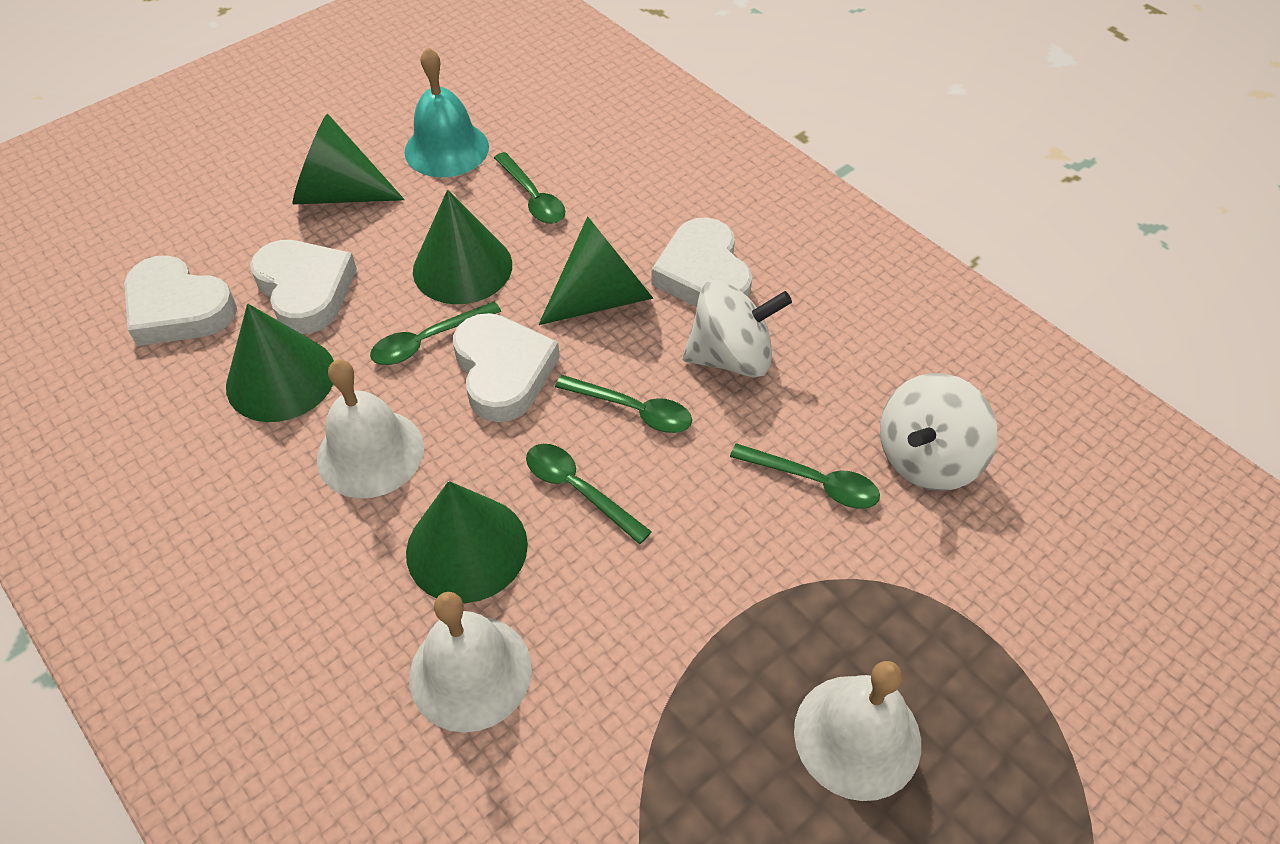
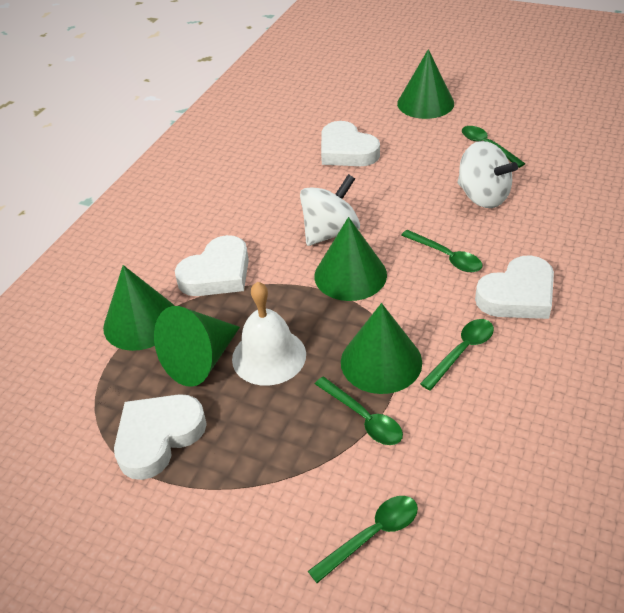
turquoise bell: [404,47,489,177] = 1 -> none = 0
white bell: [317,360,424,498] [409,592,532,733] [794,661,921,801] = 3 -> [232,282,306,386] = 1

